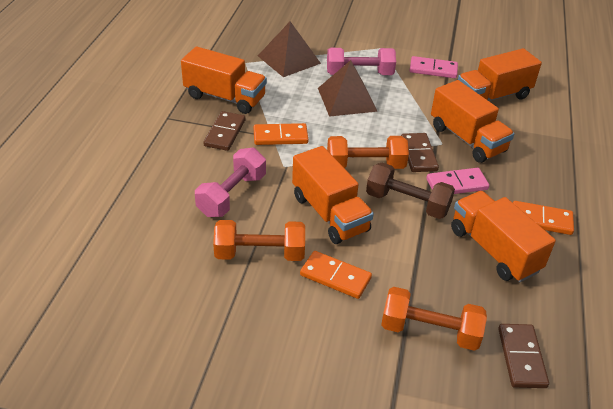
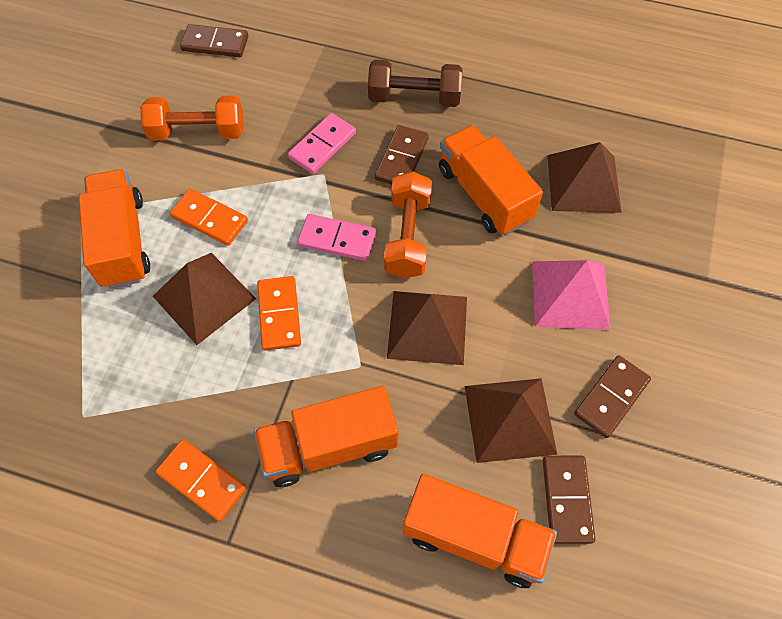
brown domino: [203,111,245,151] [401,133,439,172] [498,324,549,388] = 3 -> [180,24,248,57] [375,125,429,185] [543,456,595,544] [574,355,651,438] = 4
brown pyramid: [258,21,321,77] [318,60,378,117] = 2 -> [153,253,256,345] [387,291,467,365] [465,378,558,463] [548,142,622,213] = 4
orange dumbbell: [213,220,305,261] [327,136,409,169] [381,287,487,351] = 3 -> [140,95,244,141] [384,171,432,278] = 2
orange truck: [181,46,267,114] [292,146,374,244] [431,80,515,163] [451,191,556,282] [458,48,542,101] = 5 -> [79,169,150,289] [254,386,399,487] [403,474,557,588] [439,125,543,236] = 4
pink dumbbell: [195,148,266,217] [327,48,396,75] = 2 -> none = 0
pink pyramid: none = 0 -> [532,260,611,330] = 1

